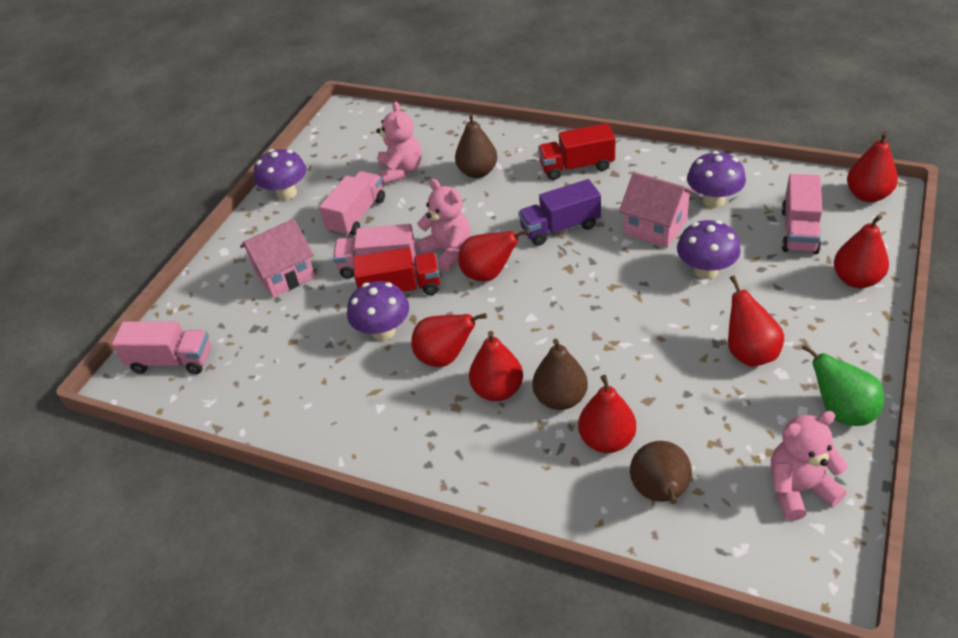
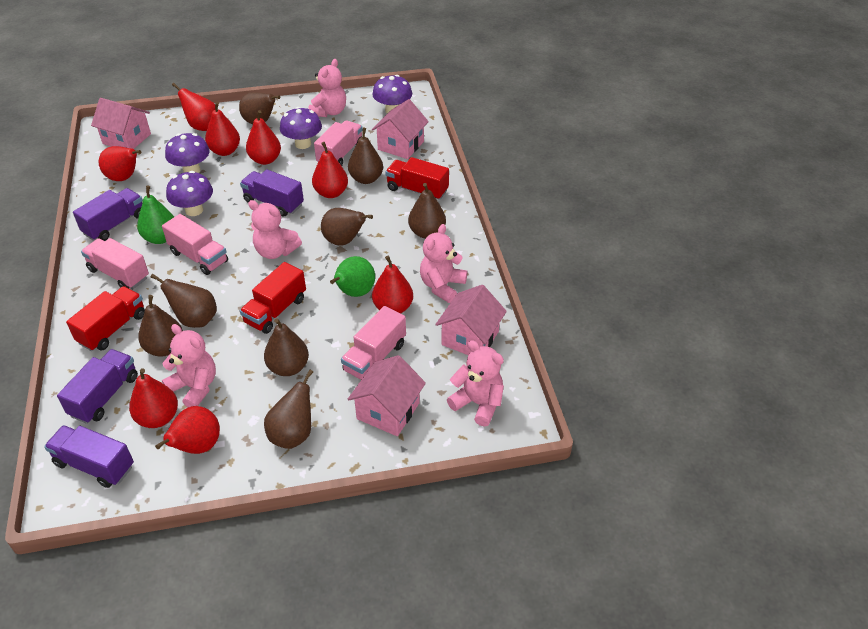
brown pear: [455,113,497,178] [532,339,588,410] [630,441,692,504] = 3 -> [138,295,183,357] [151,274,217,328] [239,92,280,124] [264,318,309,376] [264,369,313,449] [321,208,373,246] [348,128,383,184] [408,183,446,239] = 8
green pear: [802,344,884,426] = 1 -> [137,186,174,244] [330,256,375,297] = 2
pink house: [240,219,315,298] [619,172,695,248] = 2 -> [91,98,151,149] [348,355,426,436] [372,99,429,159] [435,285,507,355] = 4
pink teddy bear: [376,102,422,185] [415,179,470,271] [771,411,848,521] = 3 -> [162,324,216,407] [248,200,302,259] [308,59,346,117] [420,224,467,303] [447,340,504,426] = 5
purple truck: [518,179,601,246] = 1 -> [44,425,134,488] [57,349,138,424] [73,188,143,241] [240,169,304,217] = 4
red pear: [411,313,487,367] [458,230,529,281] [469,331,523,401] [578,375,636,453] [728,275,784,367] [834,214,889,288] [847,131,898,202] = 7 -> [99,146,141,181] [129,368,178,428] [155,406,220,454] [172,83,215,131] [205,102,240,156] [246,110,281,165] [312,142,348,198] [372,256,413,314] = 8
red truck: [353,248,440,295] [538,123,615,180] = 2 -> [66,286,145,351] [240,262,306,334] [385,157,449,200] = 3

